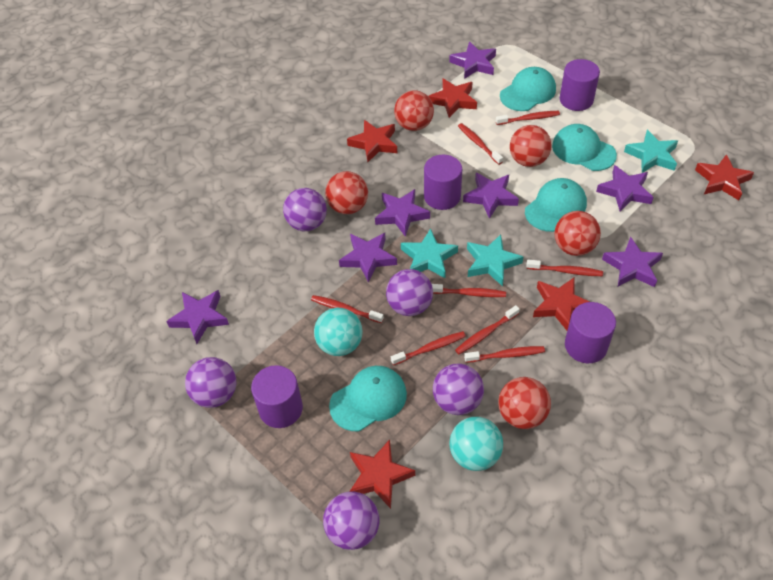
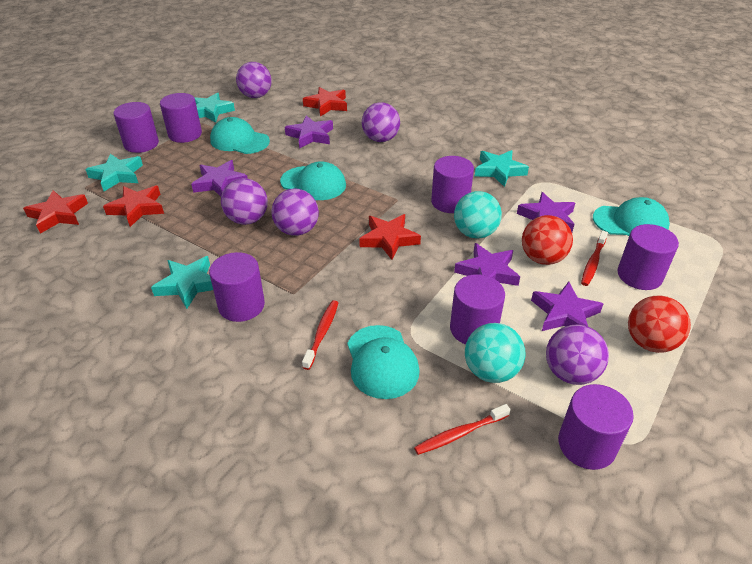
purple cylinder: [251,365,303,428] [424,155,462,210] [560,59,600,111] [565,302,616,363] = 4 -> [114,102,159,153] [160,93,202,143] [209,252,265,322] [431,156,474,213] [450,274,505,345] [558,384,634,470] [618,224,679,290] = 7
purple star: [166,290,229,344] [339,233,397,283] [375,189,430,237] [449,41,496,79] [463,173,519,219] [596,165,654,212] [602,237,663,287] = 7 -> [191,160,248,196] [285,116,333,148] [454,243,520,286] [517,192,575,232] [531,281,603,331] = 5
red ball: [325,171,368,214] [394,90,434,131] [498,377,551,429] [510,125,552,167] [554,211,601,256] = 5 -> [522,215,573,265] [628,295,691,353] = 2
red star: [347,120,397,162] [349,439,415,509] [428,78,477,118] [533,278,589,330] [695,154,754,200] = 5 -> [23,190,88,234] [103,186,164,227] [303,87,347,117] [359,214,421,260] = 4
red toothbrush: [311,295,384,323] [391,331,466,365] [432,284,506,297] [455,305,520,354] [458,123,503,165] [464,346,545,363] [496,111,560,125] [526,259,603,276] = 8 -> [302,300,338,370] [414,404,510,455] [581,231,608,286] = 3
turquoise star: [401,228,458,278] [467,234,523,286] [624,130,678,173] = 3 -> [85,154,143,191] [151,256,213,309] [194,92,235,123] [475,150,529,187] = 4

